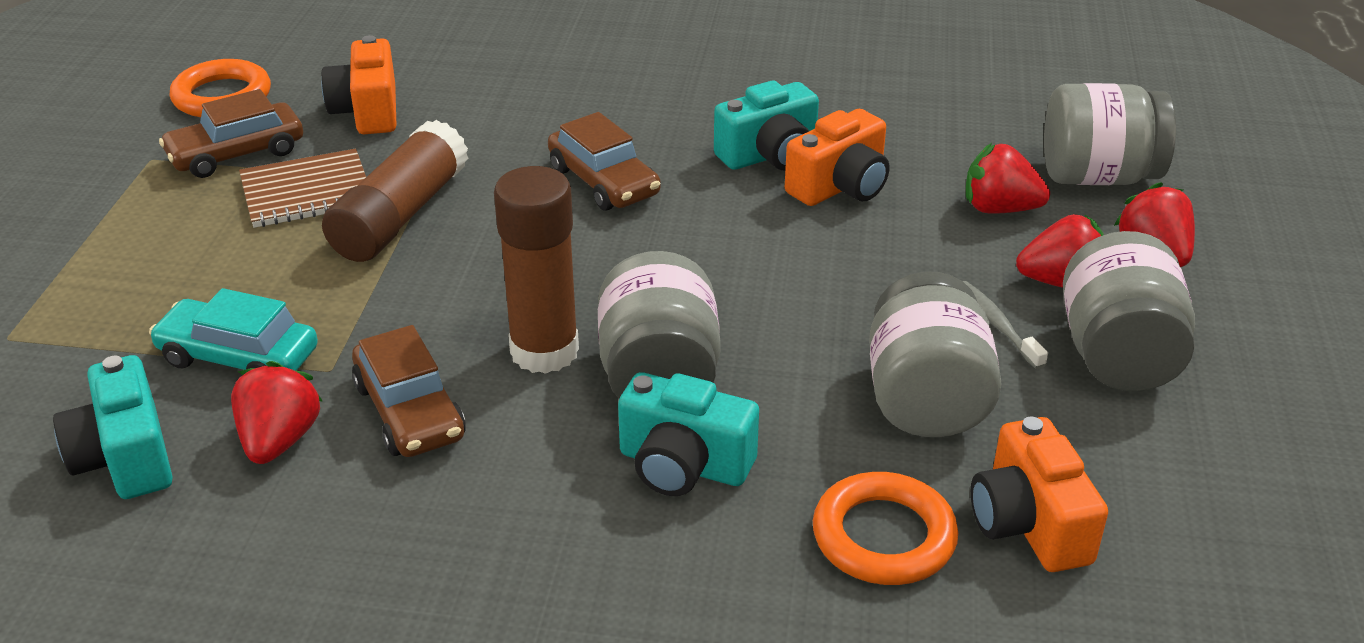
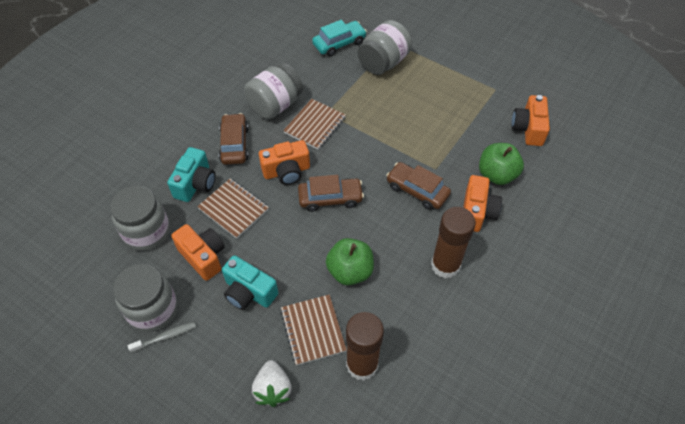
brown notebook: [239,149,366,228] = 1 -> [197,179,269,239] [281,295,347,365] [283,99,346,150] = 3
green apple: none = 0 -> [326,238,374,285] [479,143,524,185] = 2
orange camera: [321,35,396,134] [785,109,890,206] [971,417,1108,572] = 3 -> [171,224,225,281] [259,140,310,185] [463,175,502,232] [511,95,550,146] = 4
orange ring: [170,59,271,117] [813,472,958,585] = 2 -> none = 0
red strawberry: [231,361,323,464] [966,143,1050,214] [1016,214,1104,288] [1114,182,1195,267] = 4 -> none = 0
turquoise camera: [53,355,173,499] [618,372,759,496] [714,81,819,171] = 3 -> [167,147,216,202] [222,255,278,310] = 2
white strawberry: none = 0 -> [252,360,292,407] = 1

